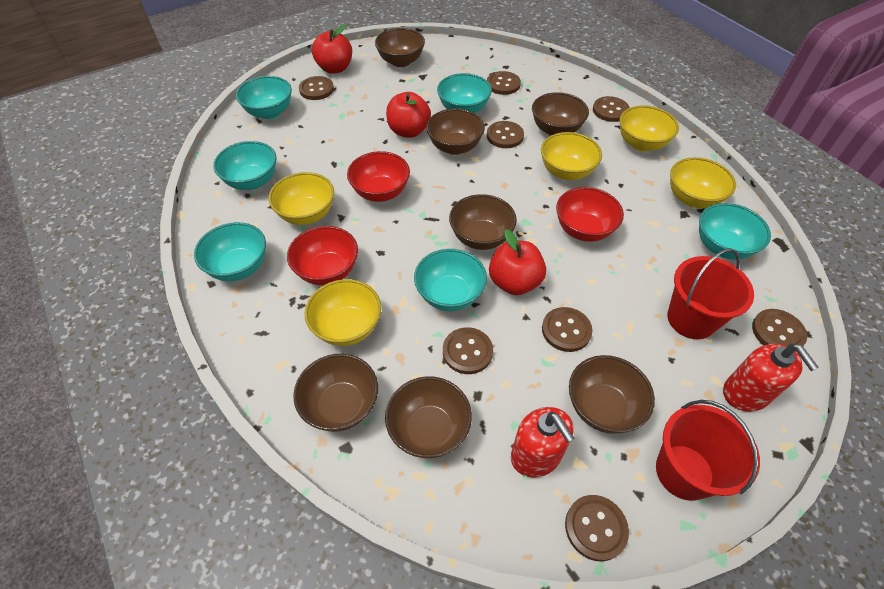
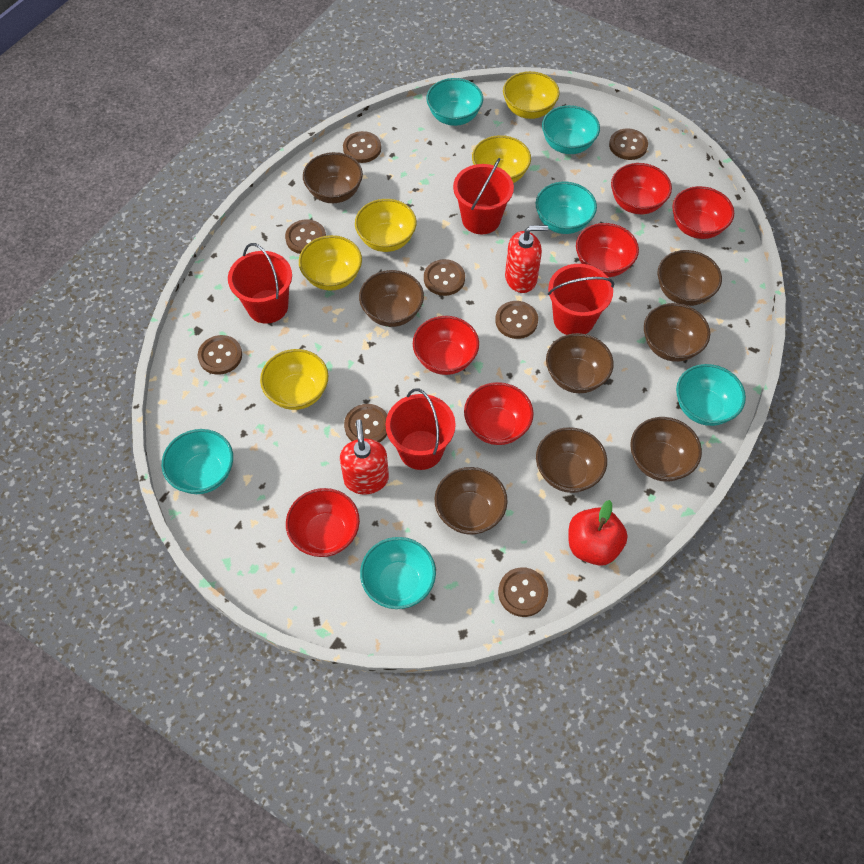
brown bowl: [293,354,378,432] [375,28,425,67] [385,376,472,458] [426,109,485,155] [449,194,517,250] [532,92,589,136] [569,355,655,434] = 7 -> [303,152,363,203] [359,270,424,327] [435,467,508,535] [536,427,607,493] [546,333,614,393] [630,417,702,481] [644,303,710,362] [658,250,722,306] = 8
red apple: [312,25,352,74] [386,92,431,138] [489,229,546,295] = 3 -> [568,500,628,566] = 1
red bowl: [287,226,358,285] [347,151,410,202] [556,187,624,242] = 3 -> [286,488,360,557] [413,316,479,375] [464,382,534,445] [576,223,639,277] [611,163,672,214] [672,186,734,239] = 6
red bucket: [656,400,760,501] [667,248,754,339] = 2 -> [228,243,292,324] [385,388,456,470] [453,158,514,235] [548,264,614,335] = 4

